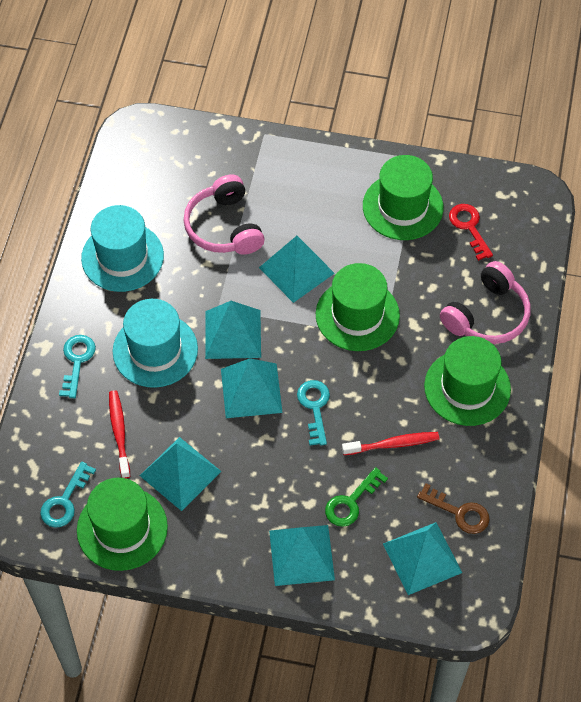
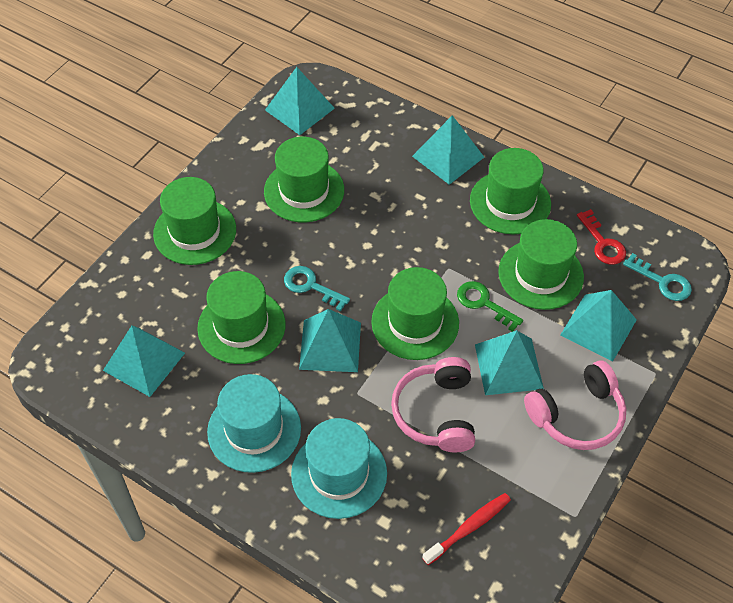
brown key: [417,483,490,534] = 1 -> none = 0
green hat: [77,478,168,571] [316,263,400,351] [363,155,443,240] [424,336,511,426] = 4 -> [153,177,236,265] [197,271,286,364] [264,137,344,222] [371,267,459,360] [470,148,551,235] [498,219,584,310] = 6
red toothbrush: [109,390,130,478] [342,432,439,455] = 2 -> [422,493,511,565] = 1
turquoise key: [40,461,96,528] [59,335,96,398] [297,380,330,446] = 3 -> [284,266,350,312] [623,253,692,301] = 2

